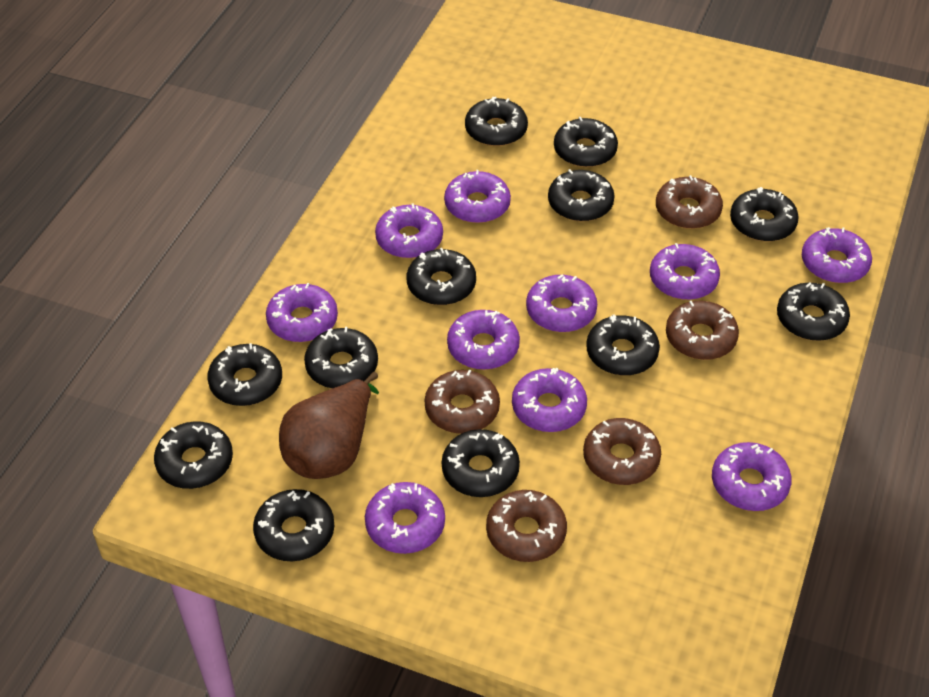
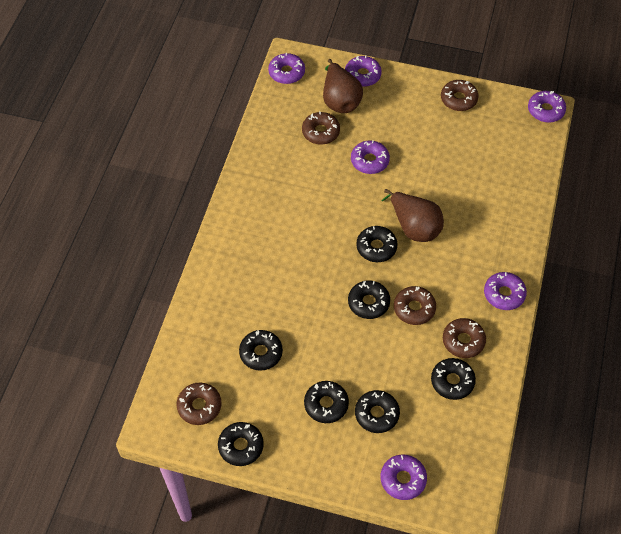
black donut: [154,421,233,489] [207,343,282,406] [253,489,334,561] [304,327,378,388] [407,248,476,305] [442,429,520,497] [465,96,528,146] [548,169,615,221] [554,117,618,167] [586,315,660,375] [730,187,799,241] [777,283,850,341] = 12 -> [218,422,264,466] [239,330,283,371] [304,381,349,423] [348,280,390,319] [355,390,400,433] [356,226,398,262] [431,358,476,400] = 7
brown pear: [279,372,379,479] = 1 -> [323,59,363,113] [382,189,444,242] = 2
purple donut: [266,283,338,342] [365,482,445,554] [375,203,443,258] [444,170,511,223] [447,310,520,370] [512,368,587,432] [526,274,597,332] [650,243,720,300] [712,442,792,511] [802,227,872,283] = 10 -> [268,53,305,84] [345,55,382,87] [351,140,390,174] [381,454,427,500] [484,272,527,310] [528,91,566,122] = 6

